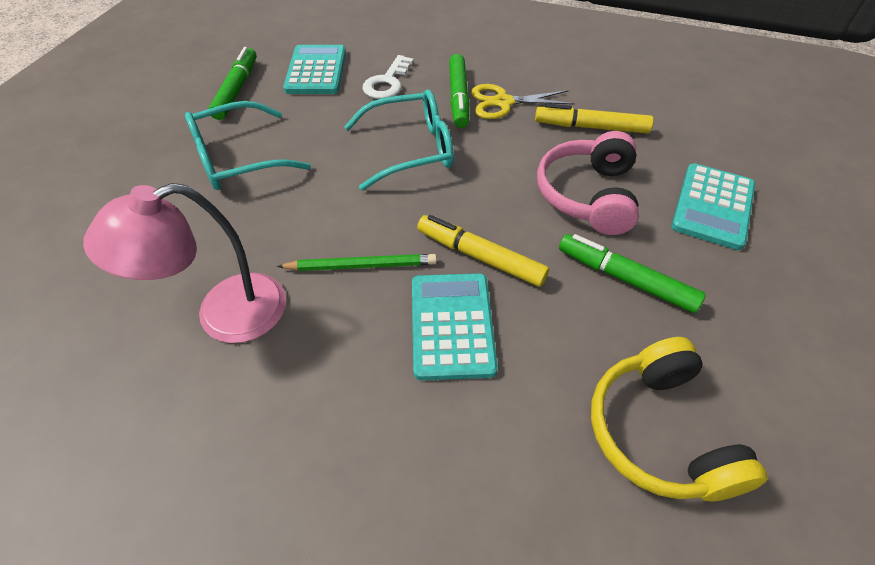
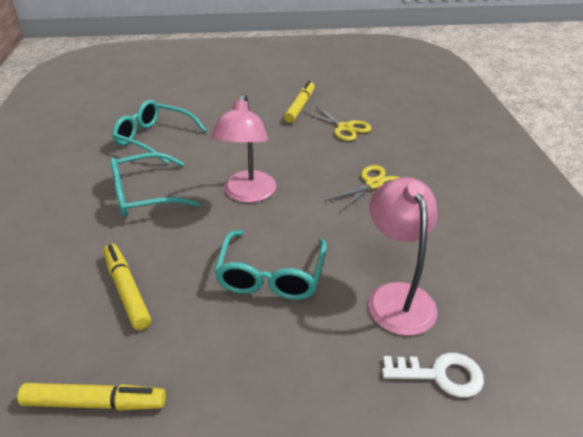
green marker: [208,47,257,120] [449,54,470,128] [559,234,706,313] = 3 -> none = 0
green pencil: [277,254,437,271] = 1 -> none = 0
pink headphones: [537,131,639,235] = 1 -> none = 0
pink lamp: [83,183,286,343] = 1 -> [211,94,276,203] [368,177,437,336] = 2
turquoise calculator: [283,45,346,94] [412,273,498,380] [671,163,755,250] = 3 -> none = 0
turquoise glasses: [185,101,311,190] [344,89,454,190] = 2 -> [110,152,200,217] [112,100,207,164] [214,231,326,300] = 3
yellow headphones: [591,337,768,501] = 1 -> none = 0
yellow marker: [417,215,549,287] [535,103,653,134] = 2 -> [17,383,166,410] [103,244,151,330] [284,81,315,123] = 3
yellow scissors: [471,84,575,119] = 1 -> [304,106,372,141] [324,165,400,213] = 2

